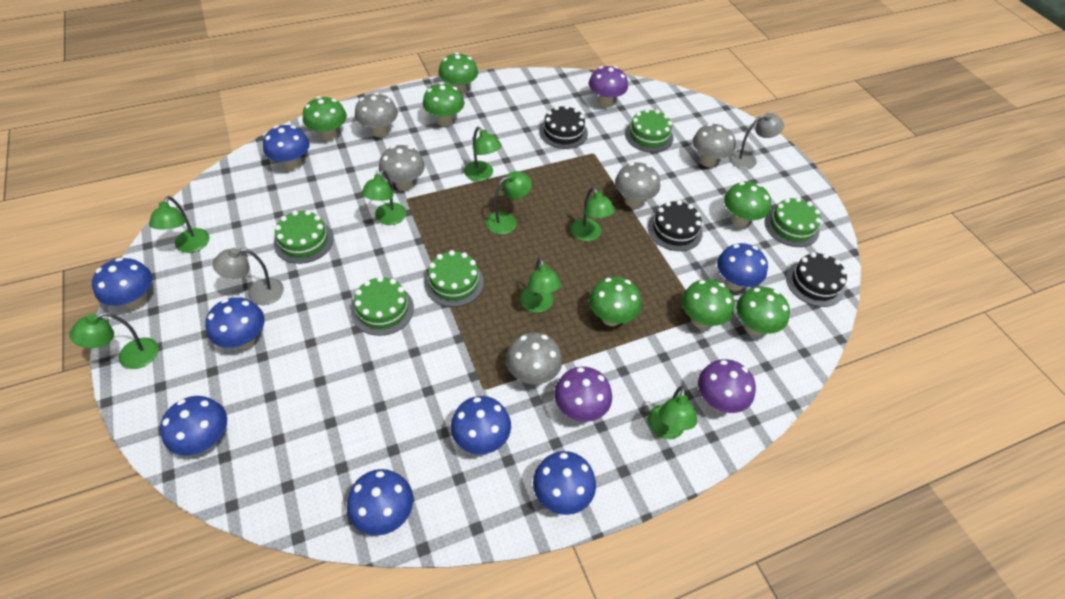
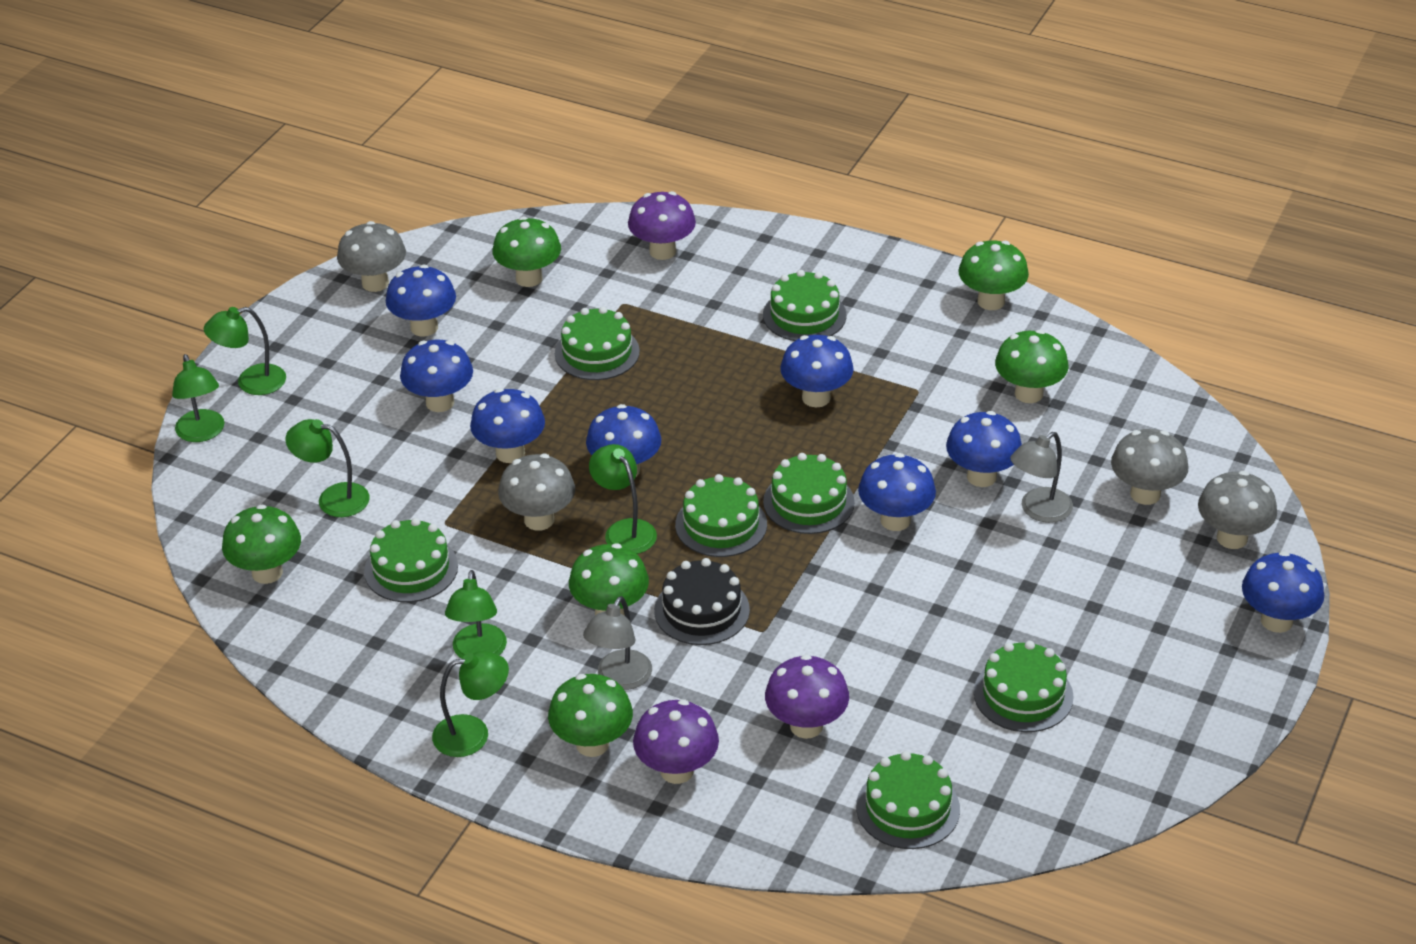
black cake: [539,105,588,149] [648,200,703,251] [786,252,847,307] = 3 -> [654,558,750,645] = 1
green cake: [274,210,333,264] [351,276,414,336] [424,250,484,307] [625,109,673,152] [765,197,821,247] = 5 -> [364,518,458,602] [555,306,640,380] [675,474,767,557] [763,270,846,341] [763,453,855,534] [856,751,960,849] [974,641,1074,732] = 7
green lamp: [69,312,159,369] [149,196,210,253] [361,170,406,225] [464,127,502,181] [486,171,532,235] [520,258,561,313] [570,187,615,241] [647,386,697,439] = 8 -> [172,354,224,442] [204,307,286,395] [285,419,370,517] [432,651,509,757] [445,570,507,659] [589,444,657,554] = 6
green mushroom: [303,96,347,141] [423,82,464,126] [438,52,478,95] [589,277,641,326] [682,279,734,328] [724,181,771,227] [736,287,790,336] = 7 -> [222,505,301,584] [492,216,561,287] [548,674,633,757] [569,543,649,616] [958,241,1029,310] [995,330,1069,403] = 6
grey mushroom: [355,92,398,137] [379,145,425,191] [506,332,562,384] [615,162,660,208] [692,123,736,167] = 5 -> [337,221,406,292] [498,454,575,531] [1111,429,1189,505] [1198,471,1277,549] = 4

